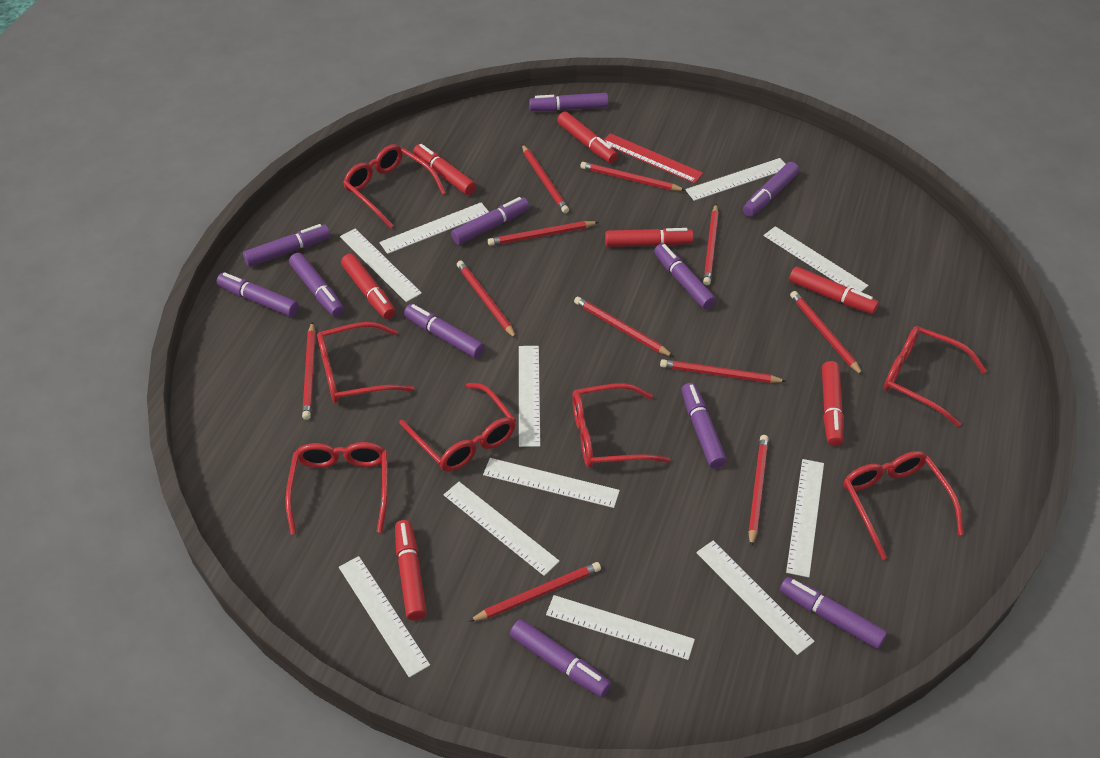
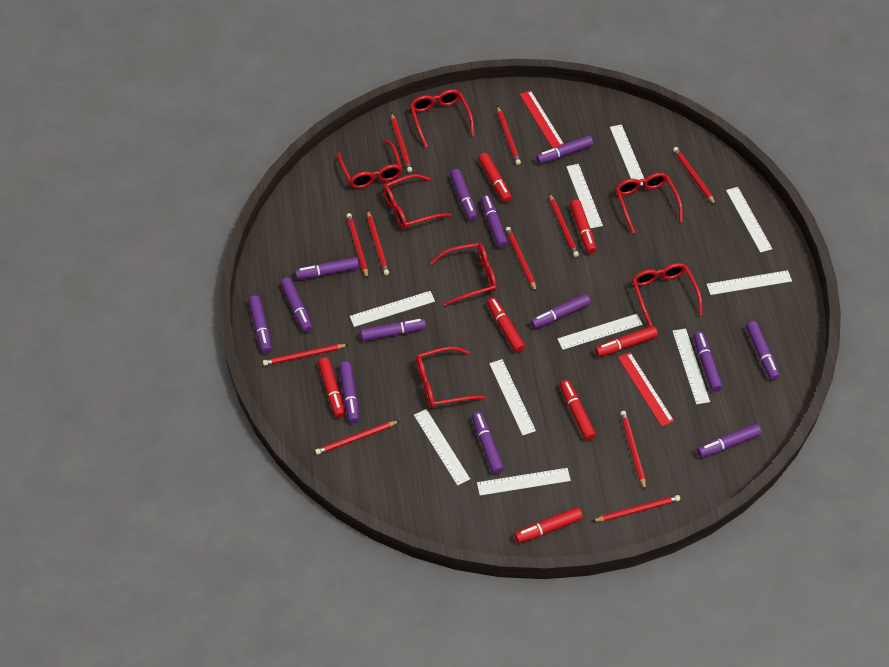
purple marker: [217,272,299,317] [243,224,330,267] [289,253,344,317] [404,304,484,358] [451,197,529,245] [510,619,611,697] [529,93,608,111] [654,244,716,310] [682,383,727,469] [743,162,799,217] [780,577,887,649] = 11 -> [248,295,272,353] [280,277,312,332] [295,257,359,279] [339,361,359,423] [360,318,426,341] [450,169,478,221] [472,412,504,474] [481,195,508,248] [530,294,591,329] [536,135,593,164] [693,331,723,392] [697,423,762,458] [746,321,780,380] = 13
red ruler: [604,133,703,183] = 1 -> [520,90,564,148] [618,352,674,426] = 2
white ruler: [339,556,430,678] [340,229,422,302] [379,202,489,254] [444,482,560,576] [483,458,620,508] [519,346,540,447] [546,595,695,660] [685,158,785,201] [696,540,815,655] [764,226,869,292] [786,459,824,578] = 11 -> [350,291,435,327] [414,409,470,486] [477,468,571,496] [489,359,536,436] [557,314,643,350] [566,164,603,229] [610,124,644,186] [673,329,710,404] [706,270,792,295] [726,187,772,253] = 10

